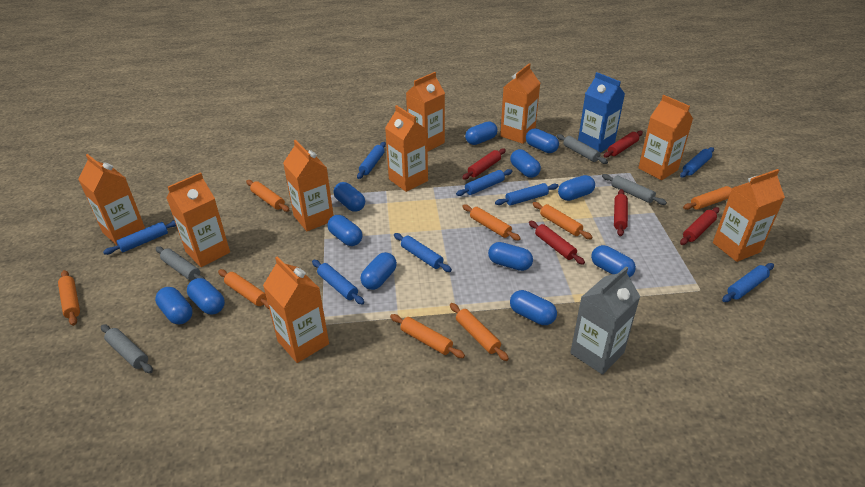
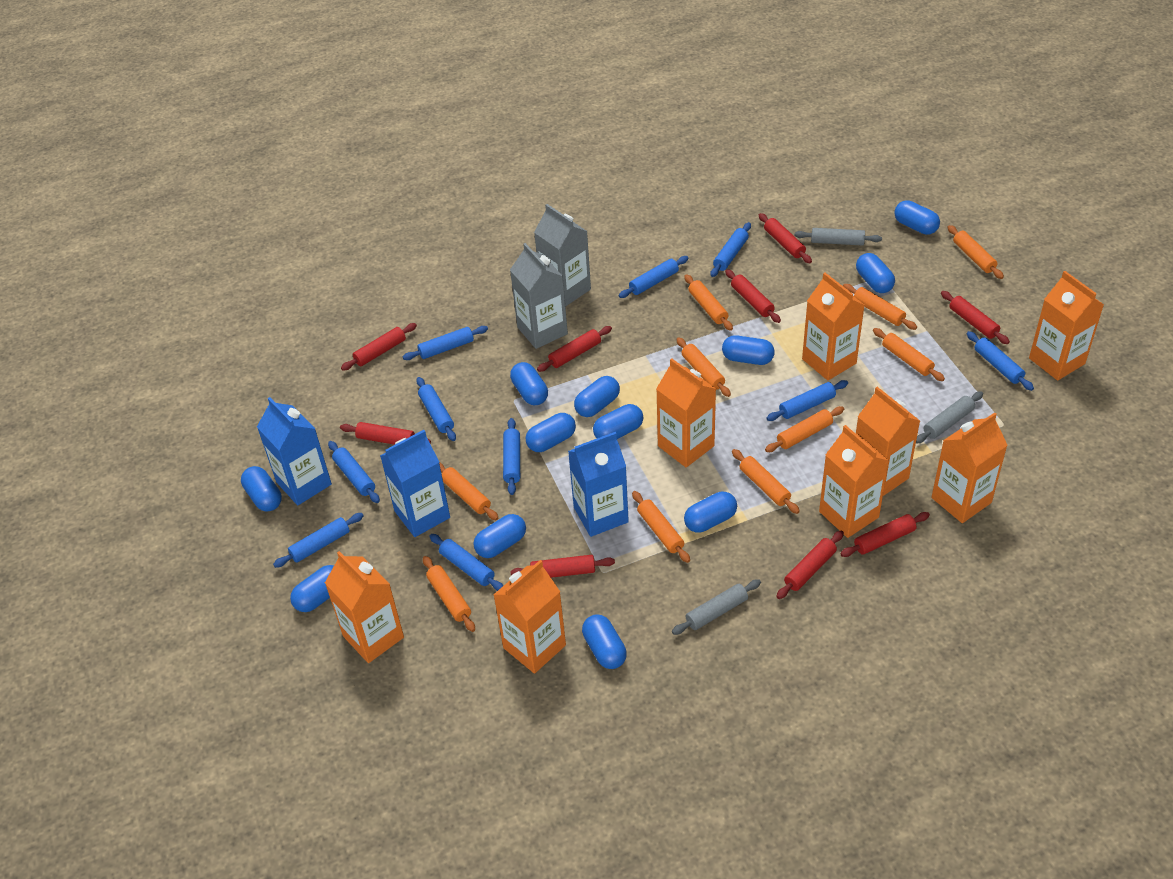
blue carton: [578,72,625,153] = 1 -> [257,397,332,505] [380,430,450,537] [568,432,629,537] = 3
blue rolling pin: [103,220,176,255] [312,260,364,305] [357,142,386,179] [394,233,452,272] [456,169,513,196] [495,183,559,205] [680,147,714,178] [722,263,774,302] = 8 -> [273,513,364,568] [328,441,380,503] [403,326,488,360] [416,377,456,441] [429,534,503,591] [503,418,520,495] [619,256,689,298] [710,222,751,277] [766,380,848,421] [967,331,1034,391] = 10
grey carton: [570,266,640,375] = 1 -> [510,243,568,349] [534,204,591,307] = 2
grey rolling pin: [101,324,153,373] [156,247,205,281] [557,134,608,164] [602,174,667,205] = 4 -> [672,579,761,635] [795,228,882,246] [916,391,983,443] = 3
orange carton: [78,154,145,245] [167,172,230,267] [263,256,329,363] [283,140,334,231] [385,105,428,192] [406,72,445,151] [500,63,540,144] [638,95,693,180] [713,169,785,262] = 9 -> [325,551,404,663] [493,560,566,674] [656,359,716,467] [802,273,864,380] [819,425,889,538] [856,387,920,496] [931,412,1008,523] [1029,271,1104,381] = 8
orange rolling pin: [58,270,80,326] [218,269,269,309] [246,180,289,212] [390,314,465,358] [450,303,509,361] [462,204,521,241] [532,202,592,239] [683,186,737,210] = 8 -> [423,556,475,632] [439,462,498,520] [632,491,690,563] [676,337,731,397] [684,274,733,331] [732,449,800,514] [765,406,844,452] [843,284,917,330] [873,328,945,381] [948,225,1004,279] = 10
red rolling pin: [462,148,506,180] [529,221,585,265] [604,131,643,158] [614,189,628,236] [680,207,719,245] = 5 -> [340,422,431,445] [341,323,417,371] [511,555,615,578] [537,326,612,372] [725,269,781,323] [759,213,812,263] [776,531,844,599] [840,512,930,557] [941,291,1010,344] = 9

